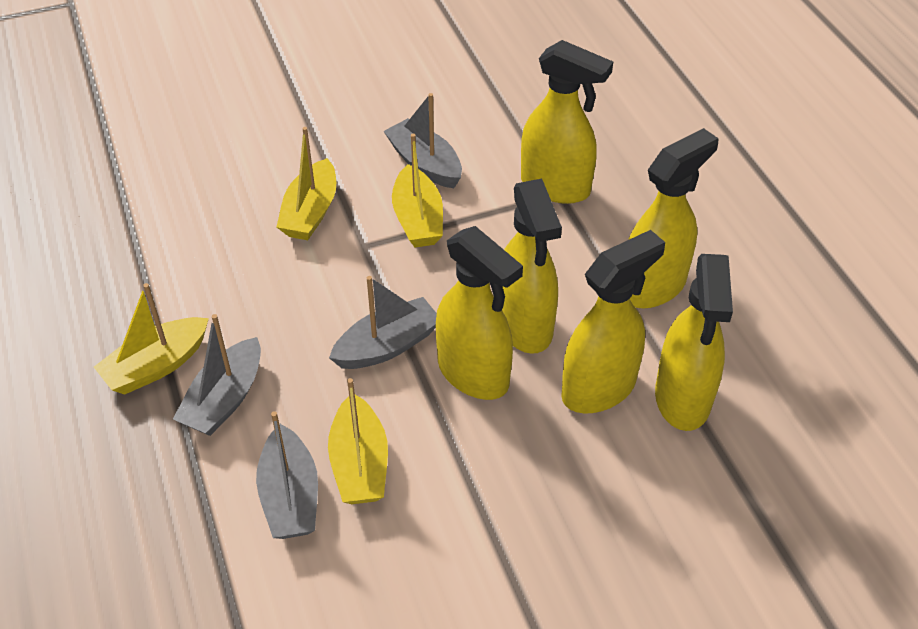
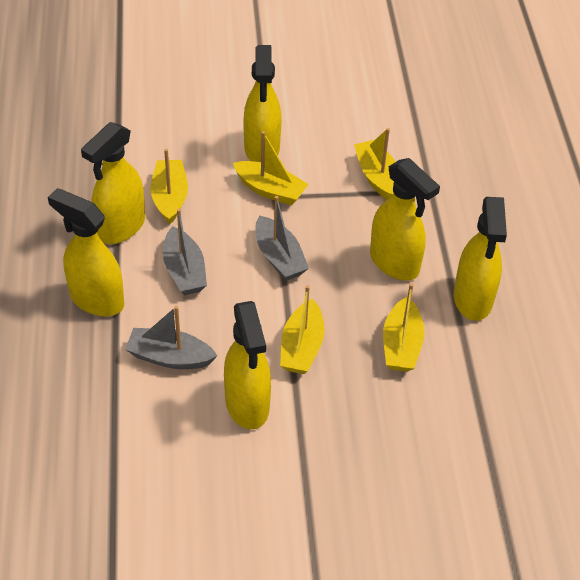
grey boat: [173,314,261,436] [256,411,318,539] [329,276,437,369] [384,93,462,188] = 4 -> [125,306,217,369] [163,209,207,295] [255,196,309,281] = 3
yellow boat: [94,283,209,395] [277,127,336,240] [328,378,388,504] [392,134,443,247] = 4 -> [150,149,188,224] [233,131,309,205] [280,285,325,374] [354,128,396,200] [383,283,425,372] = 5

